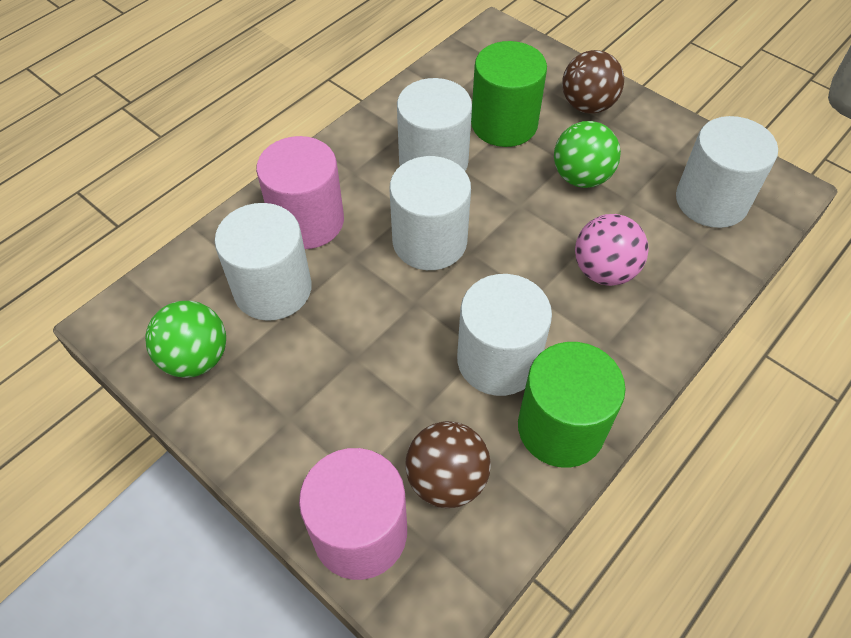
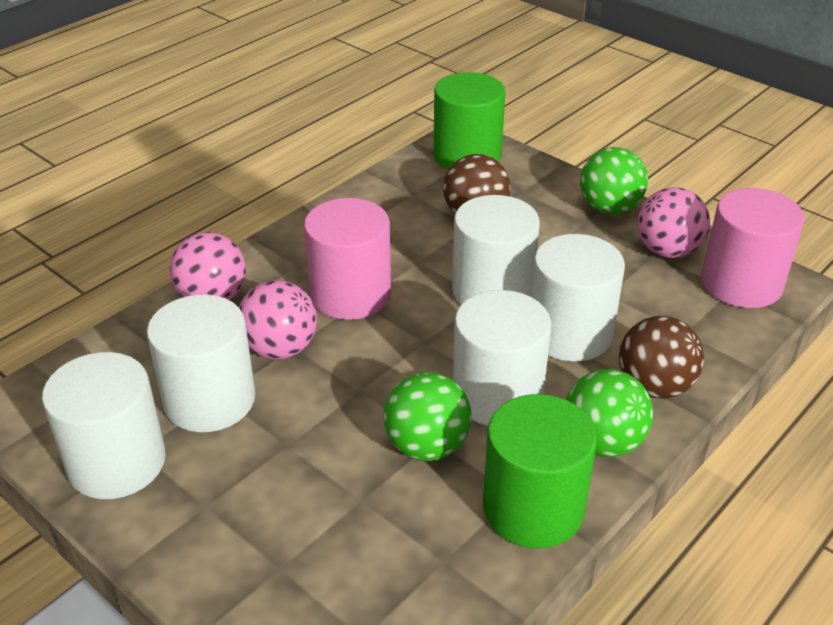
green ball: [145,301,226,378] [554,121,621,188] = 2 -> [383,372,472,461] [566,369,653,457] [580,147,648,214] = 3
pink ball: [575,214,649,286] = 1 -> [170,232,246,300] [239,280,317,360] [637,187,710,258] = 3

